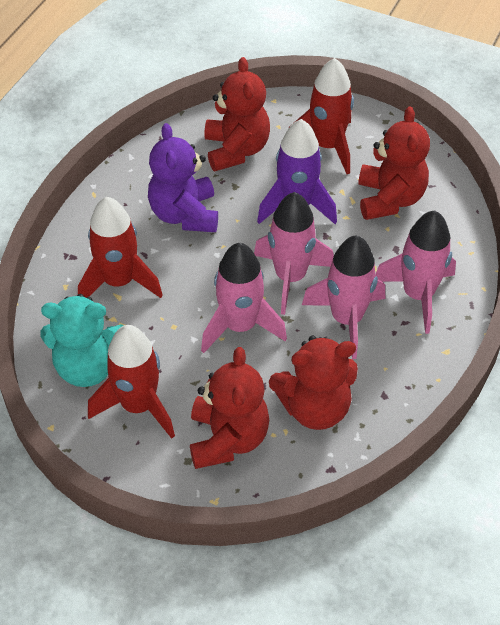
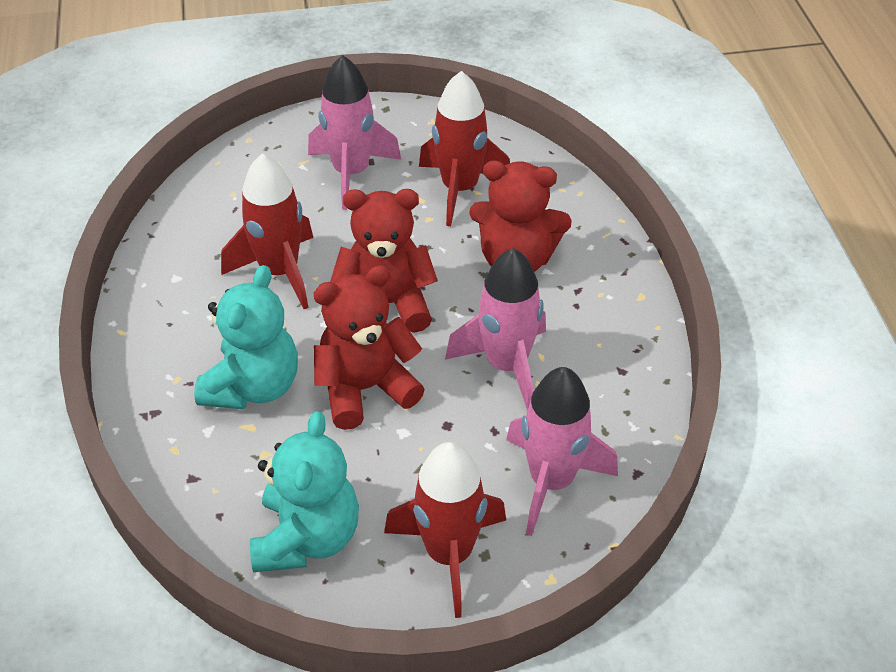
pink rocket: [201,243,287,353] [254,192,334,315] [302,235,385,359] [375,210,456,334] = 4 -> [308,55,401,210] [445,248,546,411] [506,367,618,536] = 3
purple rocket: [257,119,337,224] = 1 -> none = 0
purple teddy bear: [148,123,218,232] = 1 -> none = 0
red teddy bear: [190,347,269,469] [204,57,270,171] [269,336,358,430] [358,106,430,220] = 4 -> [313,265,425,430] [330,189,438,333] [469,160,572,272] = 3
turquoise teddy bear: [40,294,124,387] = 1 -> [194,265,298,409] [250,411,359,572] = 2

